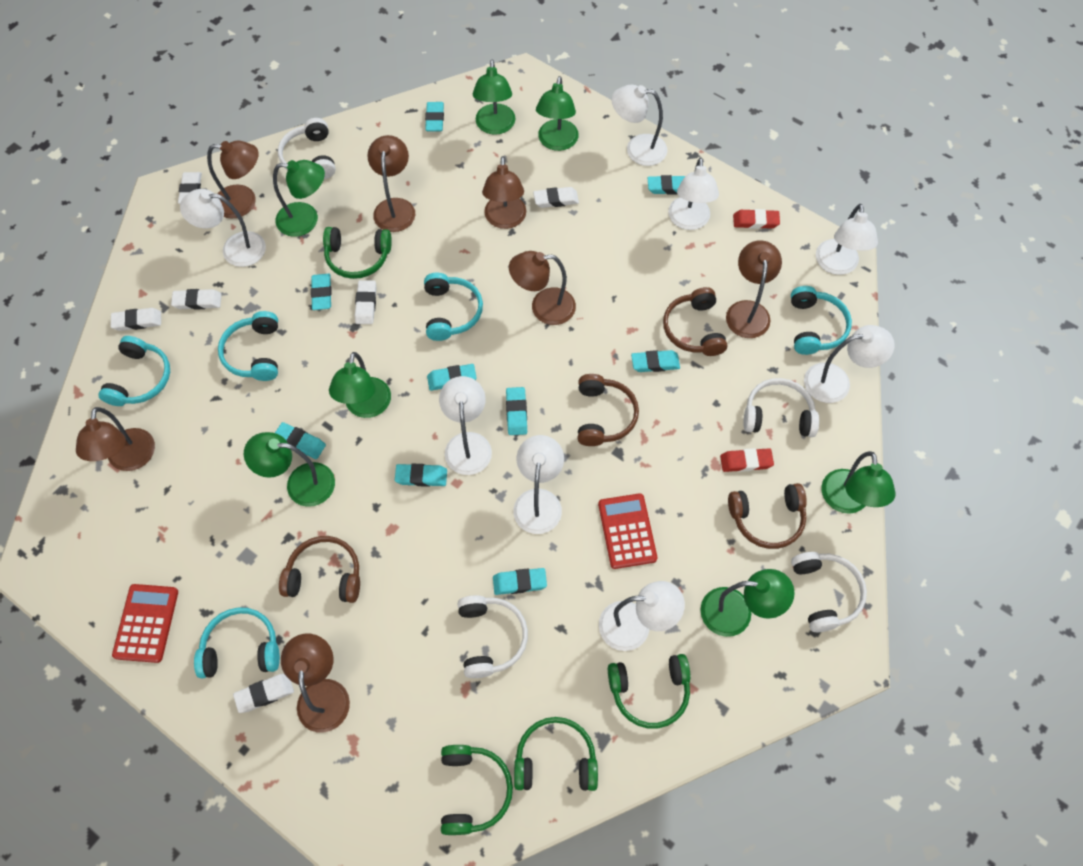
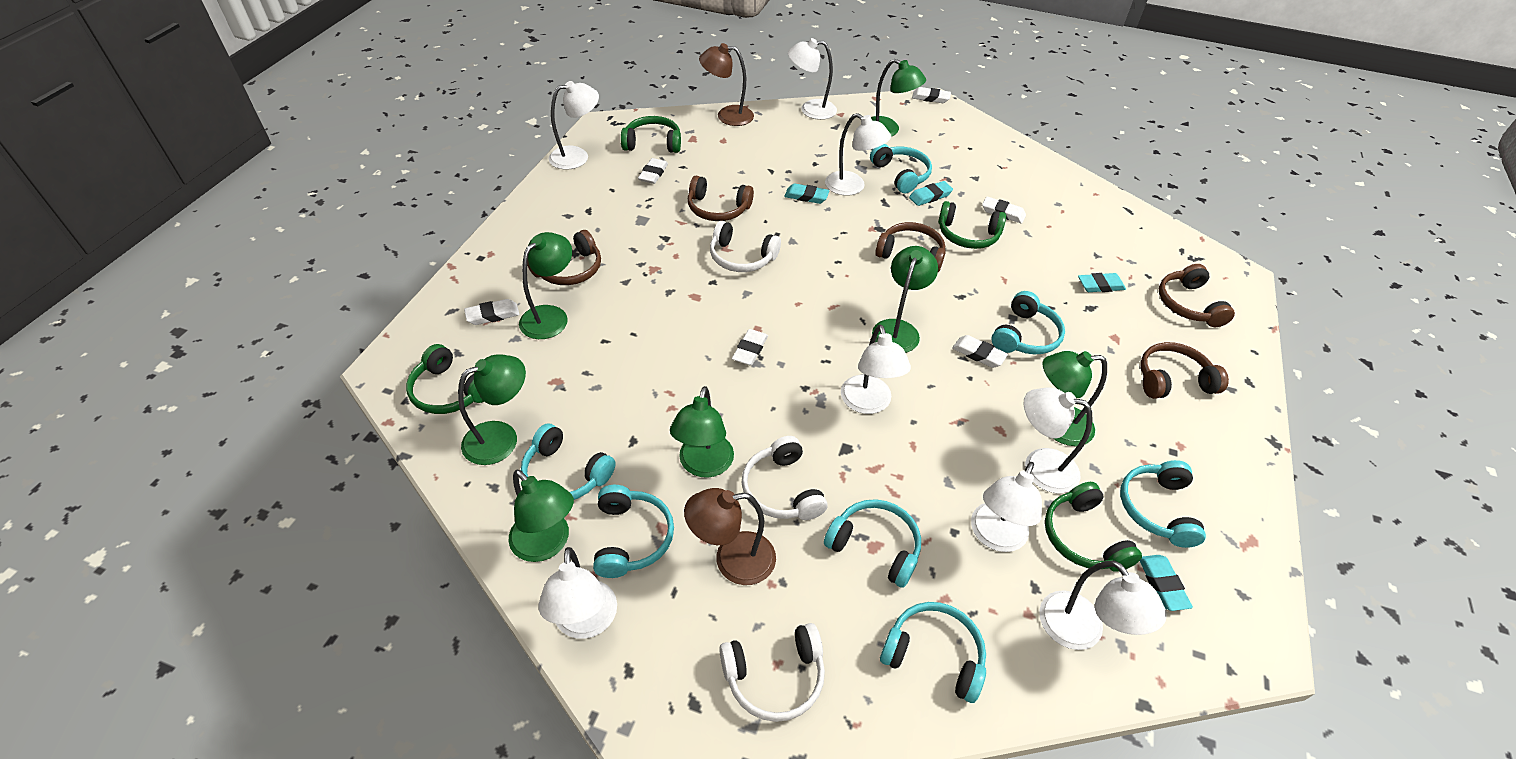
brown headphones: [279,536,360,603] [578,374,639,446] [663,287,727,356] [728,483,807,549] = 4 -> [527,230,601,285] [688,176,754,221] [875,222,946,272] [1140,342,1229,399] [1159,264,1235,327] = 5
brown lamp: [76,407,155,471] [207,141,259,219] [281,634,350,733] [367,135,415,232] [482,156,526,229] [509,251,576,325] [726,240,782,338] = 7 -> [684,488,776,585] [699,43,754,126] = 2
red calculator: [112,584,178,663] [598,493,658,569] = 2 -> none = 0
red eraser: [720,448,774,472] [733,209,780,229] = 2 -> none = 0
turquoise eraser: [275,422,326,459] [311,274,332,310] [395,464,447,487] [425,102,444,131] [427,364,477,391] [493,568,547,595] [506,387,527,435] [631,350,680,372] [648,175,685,195] = 9 -> [784,183,829,204] [909,181,953,206] [1078,273,1126,292] [1140,555,1193,611] = 4
turquoise headphones: [99,336,170,406] [194,607,280,679] [218,311,278,381] [424,273,483,341] [791,286,852,355] = 5 -> [521,423,616,500] [593,485,674,578] [824,499,921,588] [870,144,932,194] [880,602,986,703] [992,291,1065,355] [1120,460,1206,548] = 7
white headphones: [278,118,336,179] [458,595,528,678] [744,378,819,437] [791,552,867,632] = 4 -> [710,221,781,272] [719,623,825,722] [742,436,827,520] = 3

